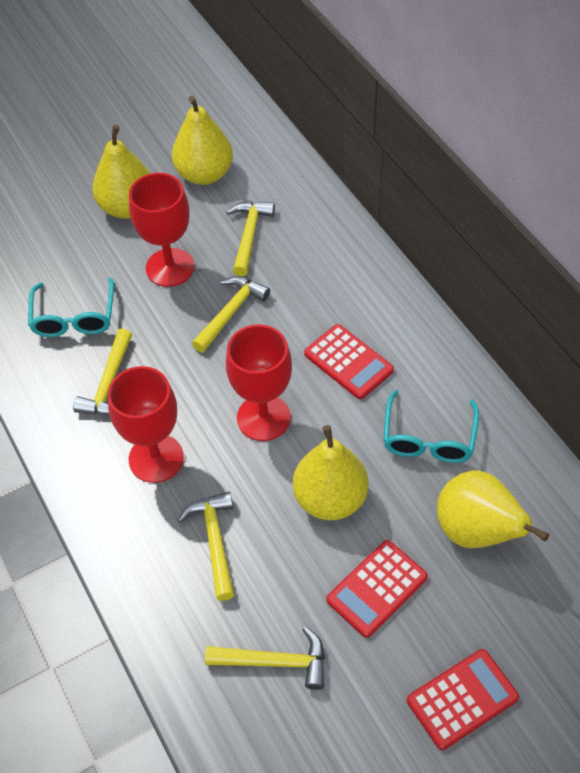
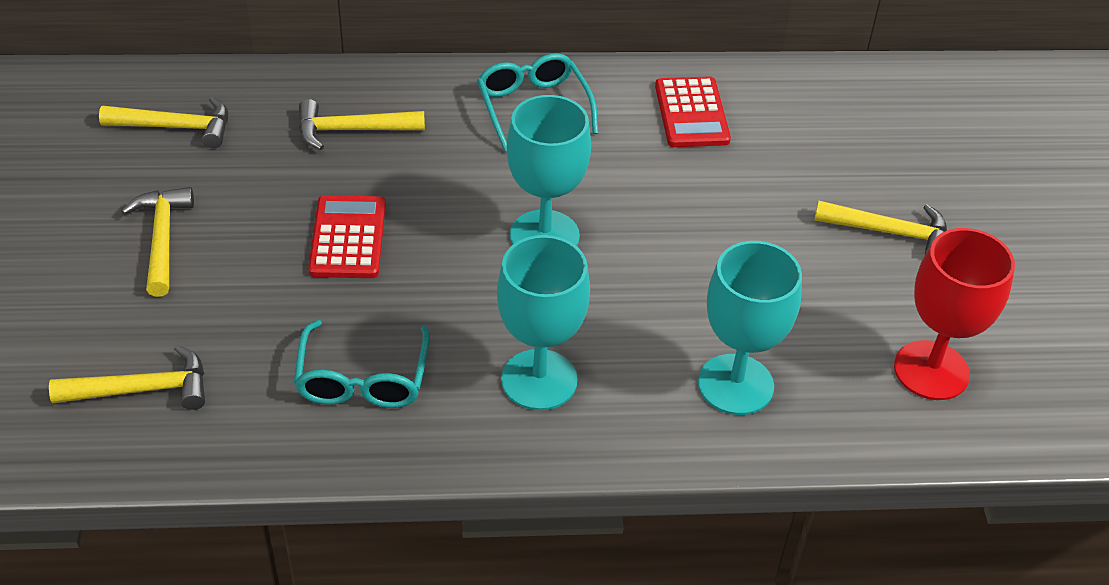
red calculator: [304,324,394,399] [327,540,428,638] [407,649,519,750] = 3 -> [308,195,386,278] [655,76,731,147] = 2
red goblet: [108,366,184,483] [129,173,194,287] [226,324,292,441] = 3 -> [894,228,1015,400] = 1
turquoise goblet: none = 0 -> [497,235,590,410] [507,95,591,246] [698,241,802,415] = 3
yellow pear: [92,125,151,219] [172,96,233,185] [293,425,369,520] [437,470,549,548] = 4 -> none = 0

